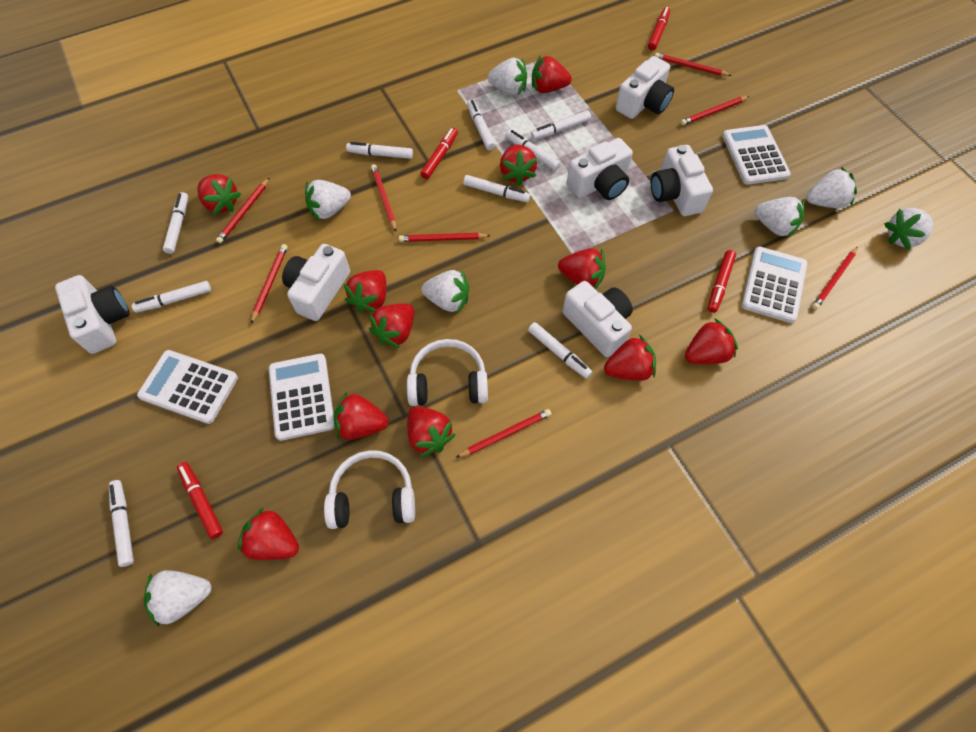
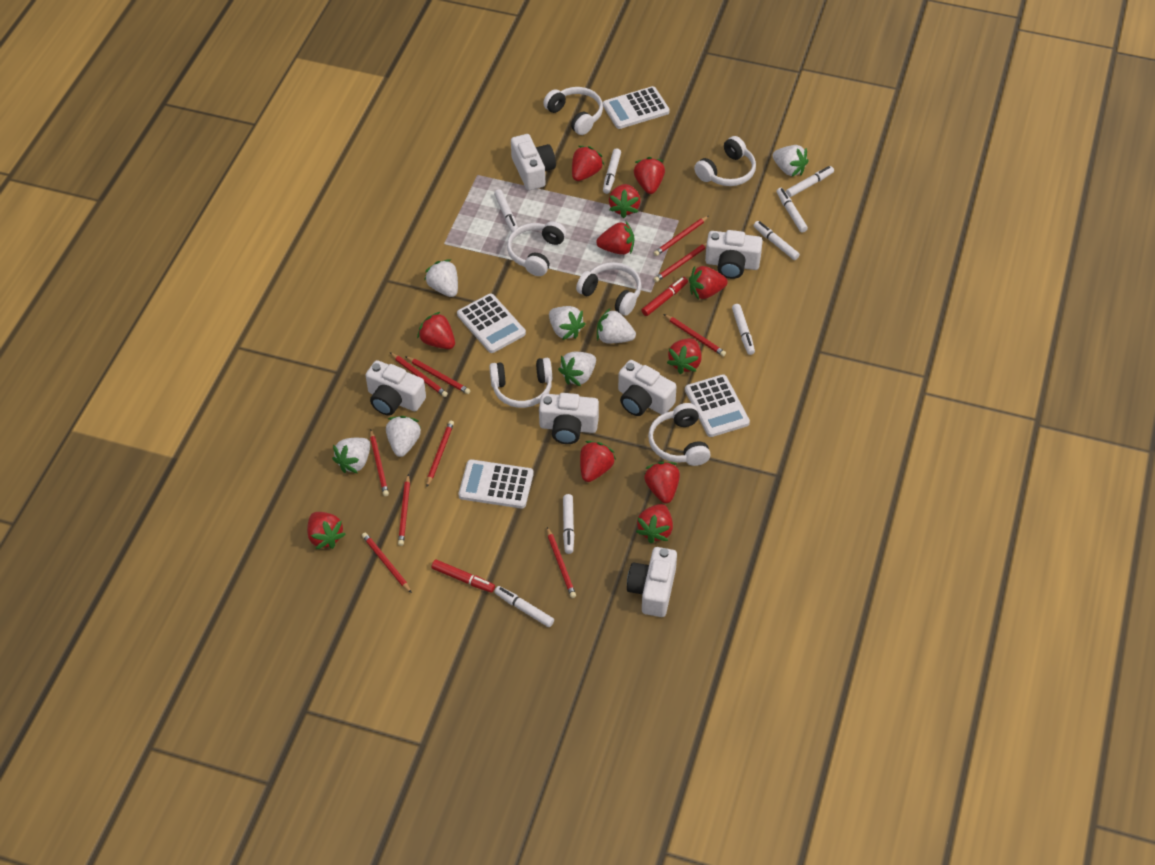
red marker: [177,462,223,539] [421,128,458,179] [648,7,670,51] [708,250,736,313] = 4 -> [431,560,495,592] [641,277,688,316] = 2
red pencil: [216,177,270,243] [251,244,288,324] [371,164,396,231] [399,233,491,242] [456,409,551,458] [655,53,732,76] [680,96,749,125] [812,246,858,310] = 8 -> [362,532,412,593] [370,430,389,496] [390,353,448,397] [398,474,410,546] [405,356,470,394] [426,420,454,487] [547,527,576,598] [654,216,709,256] [654,243,707,282] [664,314,726,356] = 10
white headphones: [324,450,415,529] [407,339,488,406] = 2 -> [489,358,552,408] [507,221,566,276] [543,87,603,135] [576,262,641,316] [648,403,711,466] [694,136,756,186] = 6
white marker: [109,480,134,567] [132,281,211,313] [163,192,188,254] [346,142,413,159] [463,175,530,202] [467,99,496,151] [505,130,561,171] [528,322,592,379] [531,110,591,140] = 9 -> [494,189,518,232] [494,586,554,627] [563,494,574,554] [603,148,621,194] [732,304,755,355] [754,221,800,260] [776,188,808,233] [786,166,834,197] = 8

